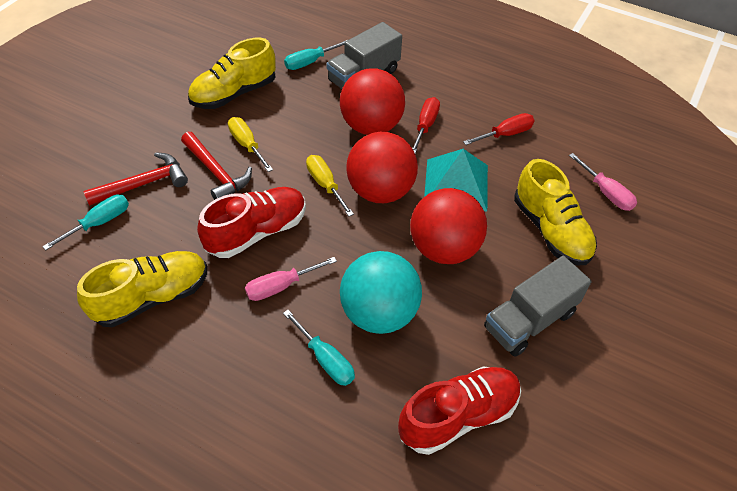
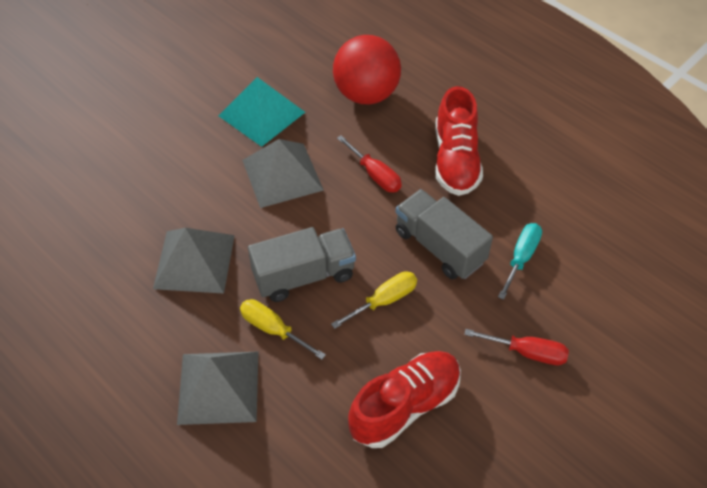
grey pyramid: none = 0 -> [153,228,235,293] [177,352,258,425] [242,139,324,208] = 3
pink screwdriver: [245,257,337,301] [569,153,637,211] = 2 -> none = 0
red ball: [340,68,405,135] [346,132,418,203] [410,188,487,264] = 3 -> [333,35,401,104] = 1
red hammer: [83,152,188,205] [181,132,252,200] = 2 -> none = 0
turquoise ball: [340,251,422,334] = 1 -> none = 0
turquoise screwdriver: [42,195,129,250] [283,310,355,386] [284,40,347,70] = 3 -> [498,223,542,300] = 1
yellow shoe: [77,251,207,327] [188,38,276,109] [514,159,597,265] = 3 -> none = 0

